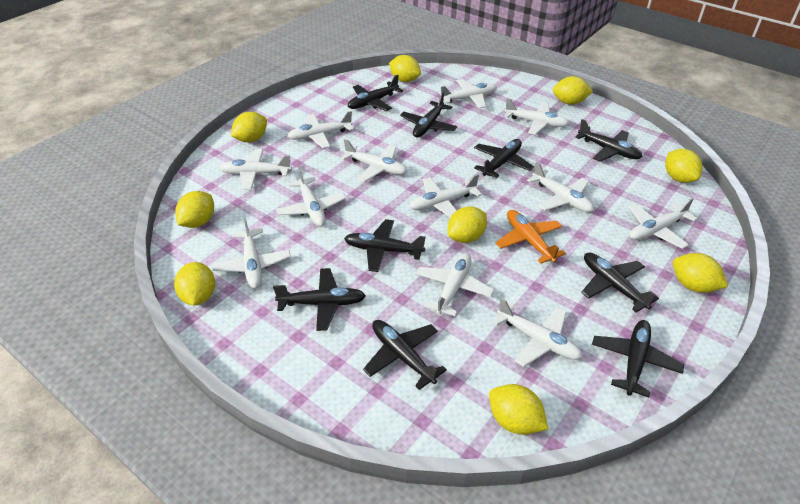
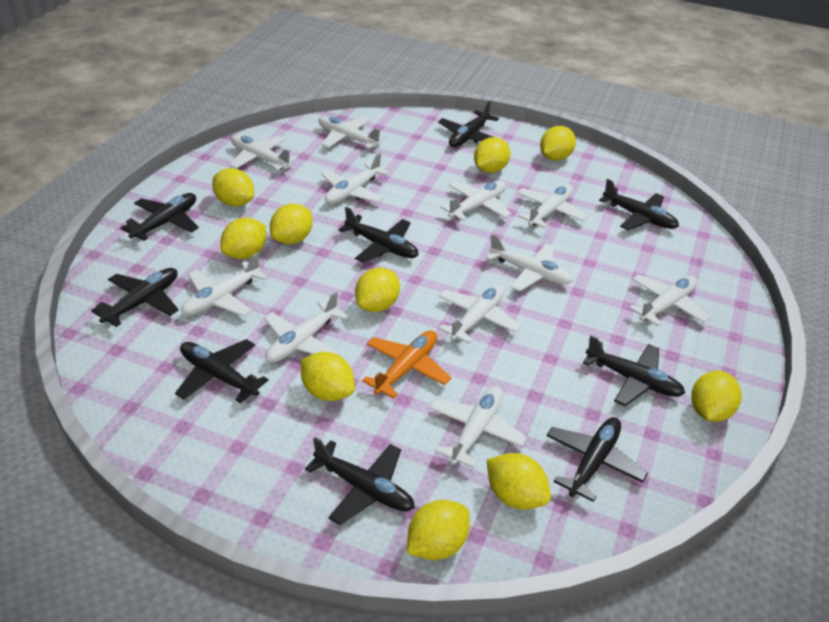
white plane: [212,217,291,288] [219,149,292,190] [276,167,346,226] [288,111,354,148] [340,139,407,182] [409,174,482,217] [416,253,494,316] [438,79,497,108] [492,298,582,367] [504,98,570,135] [527,162,594,212] [628,198,697,249] = 12 -> [181,253,268,317] [229,135,297,171] [264,291,348,363] [318,116,385,149] [321,153,390,204] [430,386,527,468] [438,284,521,344] [440,181,512,221] [486,233,573,291] [517,184,588,228] [629,274,710,326] = 11
yellow lemon: [174,262,215,306] [175,191,214,228] [231,112,267,142] [389,55,421,82] [448,206,487,243] [489,384,548,435] [553,76,593,105] [665,149,703,183] [673,253,728,293] = 9 -> [212,168,254,206] [220,218,266,259] [270,204,313,244] [301,352,355,401] [355,268,400,312] [407,500,470,560] [474,137,511,173] [487,453,551,510] [540,126,576,161] [691,371,741,422] = 10

